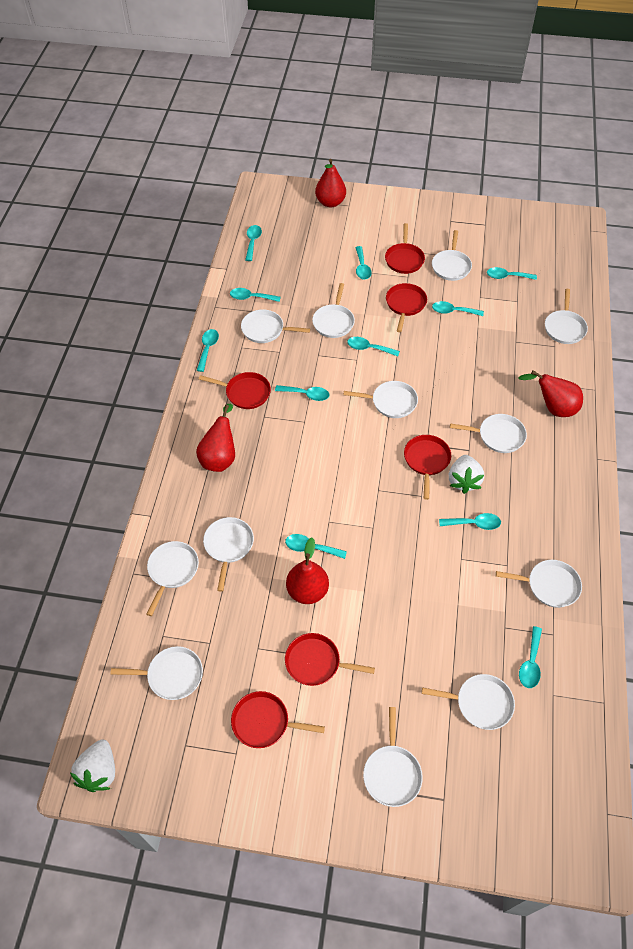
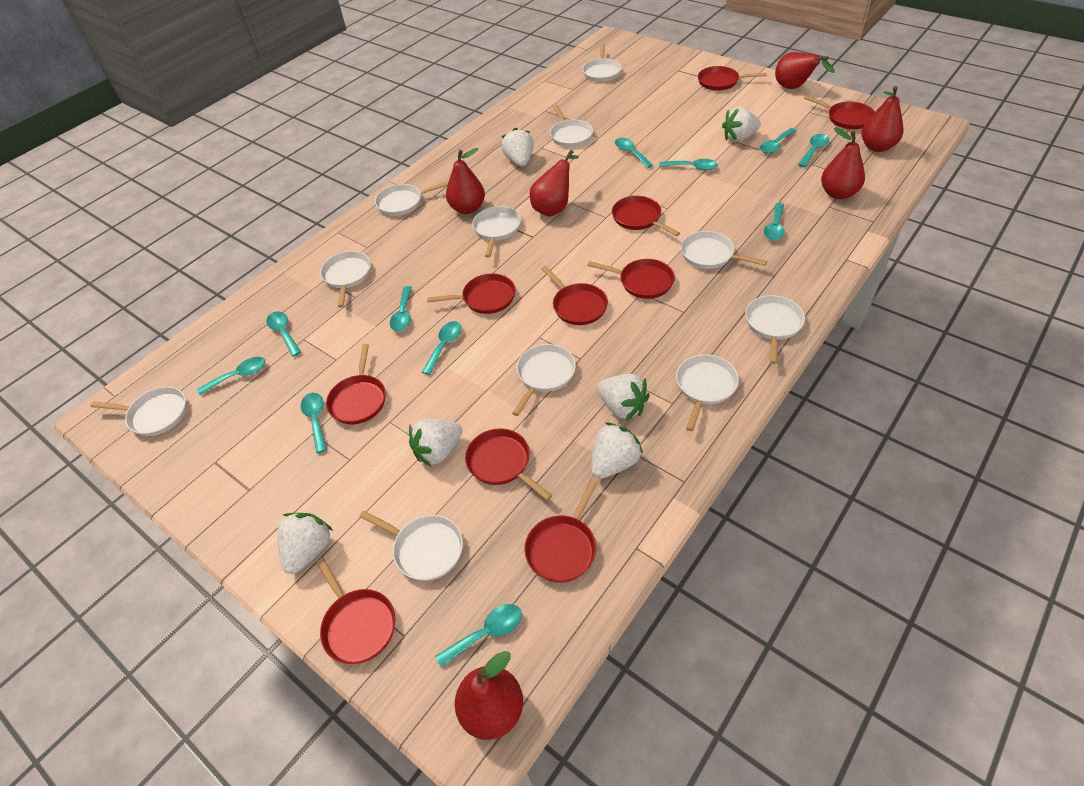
red pan: [199,372,271,409] [231,691,325,748] [285,633,375,686] [385,223,425,274] [386,283,427,332] [404,435,451,500] = 6 -> [316,558,395,664] [326,344,386,424] [427,274,516,314] [465,429,552,501] [524,479,598,583] [541,266,608,325] [587,259,675,299] [612,196,680,236] [698,66,767,91] [804,95,875,129] = 10
red pear: [196,404,235,472] [286,538,329,604] [315,159,346,207] [518,371,583,417] = 4 -> [446,148,485,214] [455,651,523,740] [530,150,579,217] [775,52,835,89] [821,127,865,199] [862,86,903,152] = 6
white pan: [110,646,203,700] [146,541,199,616] [203,517,254,592] [241,309,310,343] [312,283,355,338] [344,381,418,418] [363,707,423,807] [422,674,515,730] [432,230,472,281] [450,414,527,453] [496,560,582,608] [545,289,588,344] = 12 -> [90,387,187,436] [320,251,371,308] [359,511,463,581] [375,181,449,216] [472,206,521,258] [512,344,576,416] [550,104,593,147] [582,43,622,82] [676,354,739,431] [681,231,767,269] [745,295,805,364] = 11
white strawberry: [70,739,115,792] [449,455,484,494] = 2 -> [277,513,333,574] [409,419,463,467] [501,128,534,167] [591,422,643,479] [597,374,650,421] [722,107,761,142] = 6

